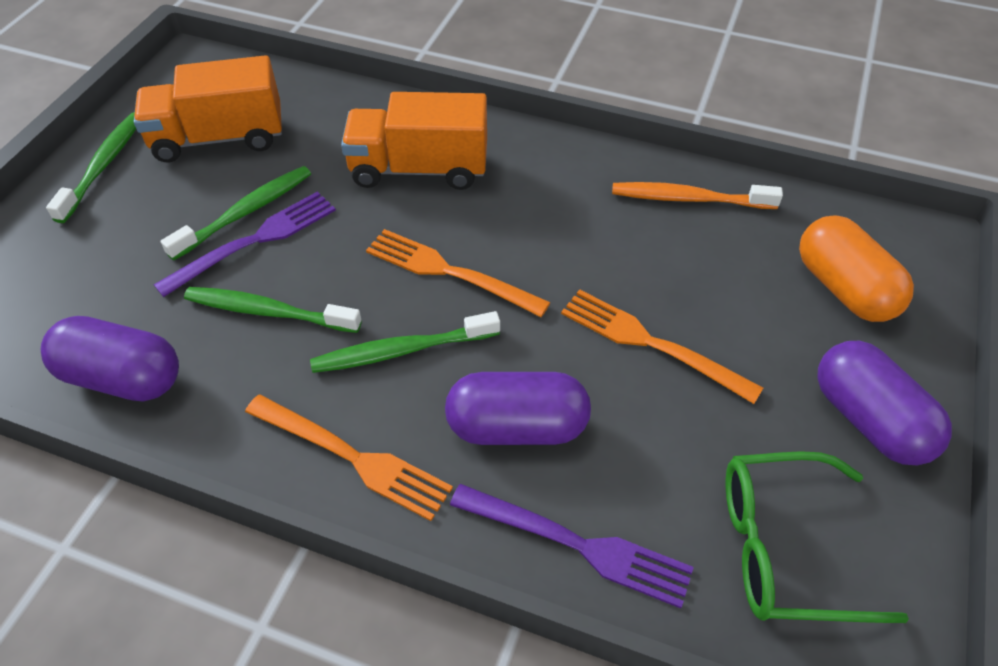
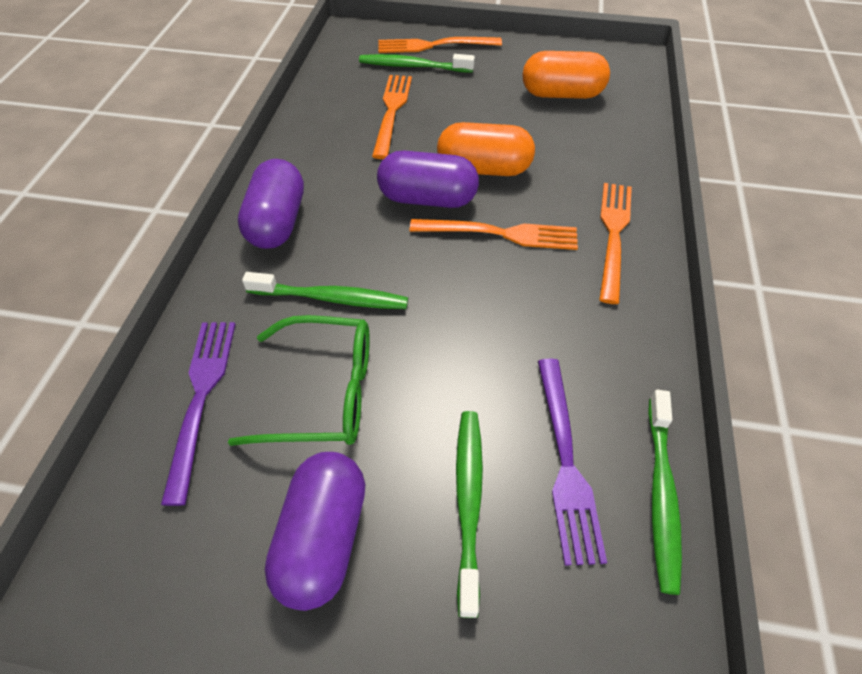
orange capsule: [799,215,914,322] = 1 -> [437,122,535,176] [523,51,610,99] = 2
orange fork: [245,394,453,521] [366,229,551,317] [561,289,763,404] = 3 -> [372,75,412,159] [378,37,502,53] [410,219,578,250] [600,183,632,304] = 4
orange toothbrush: [612,182,783,209] = 1 -> none = 0
orange truck: [134,55,282,162] [341,92,487,190] = 2 -> none = 0

